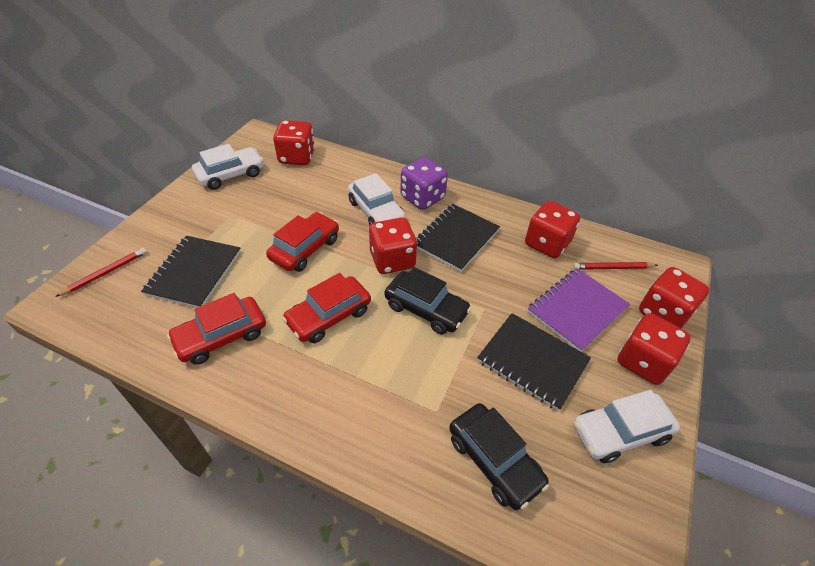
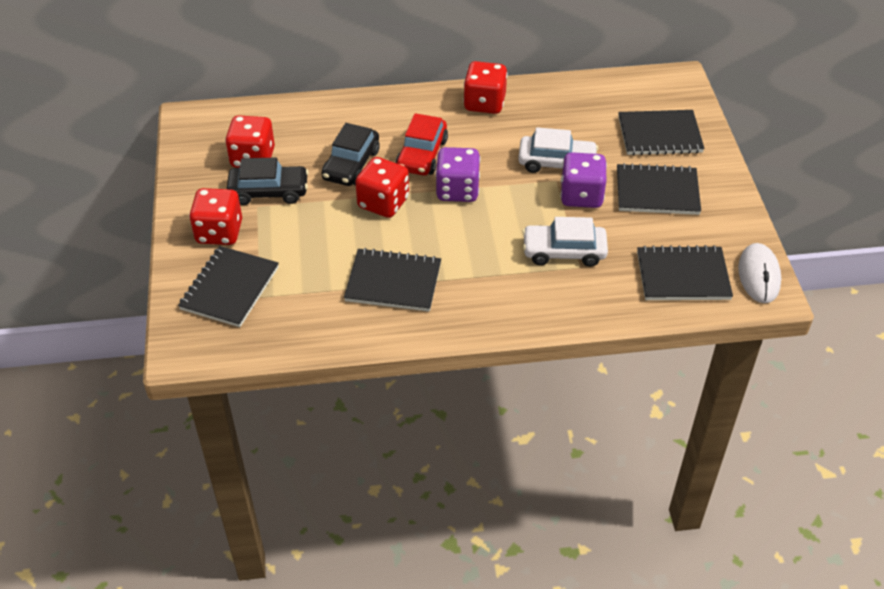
black notebook: [141,236,241,308] [416,204,500,272] [477,313,591,411] = 3 -> [178,246,279,327] [344,248,441,312] [617,163,701,215] [618,110,705,155] [637,245,733,300] = 5
purple dice: [400,157,448,210] = 1 -> [435,147,481,202] [560,152,607,208] = 2
purple notebook: [527,268,630,351] = 1 -> none = 0
red car: [167,293,266,365] [266,212,339,272] [282,273,371,343] = 3 -> [396,113,448,176] = 1
red dice: [273,120,315,165] [369,218,417,274] [525,201,580,258] [618,313,691,385] [639,267,709,329] = 5 -> [189,188,242,245] [225,115,275,168] [355,157,409,218] [463,61,508,114] = 4
red pencil: [55,248,147,297] [573,262,658,270] = 2 -> none = 0
white car: [192,144,264,190] [348,173,406,226] [573,390,680,463] = 3 -> [518,127,598,173] [522,217,608,267] = 2
white mouse: none = 0 -> [738,243,781,303] = 1

